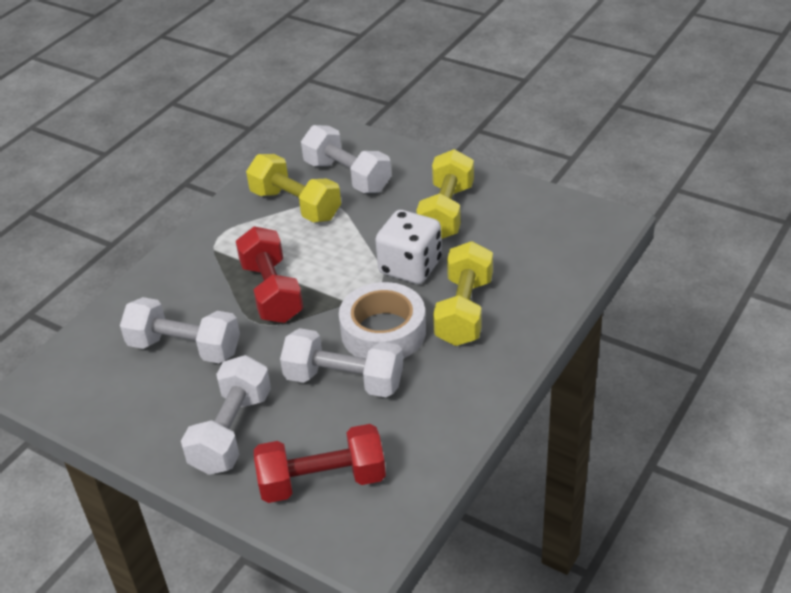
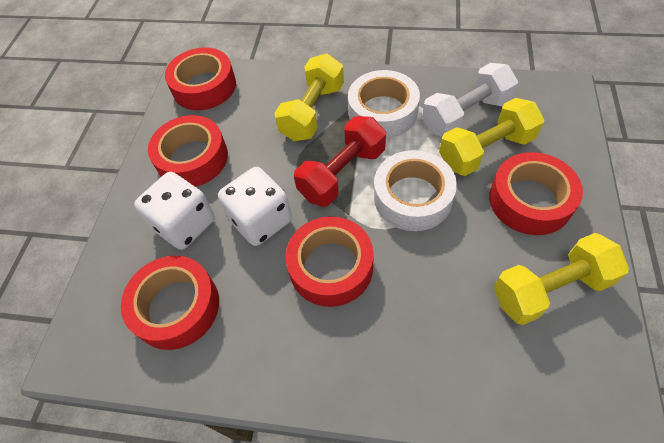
red dumbbell: [236,226,304,323] [254,424,386,503] = 2 -> [294,116,386,207] = 1
red tape: none = 0 -> [121,256,219,350] [148,115,228,187] [165,47,236,110] [285,216,374,307] [489,152,583,235] = 5
white dice: [375,210,442,284] = 1 -> [134,172,215,250] [218,167,292,246] = 2
white dumbbell: [120,297,240,363] [181,355,271,475] [280,328,403,397] [301,125,391,193] = 4 -> [422,63,518,137] = 1
white tape: [339,282,426,359] = 1 -> [348,70,420,138] [374,150,457,231] = 2

